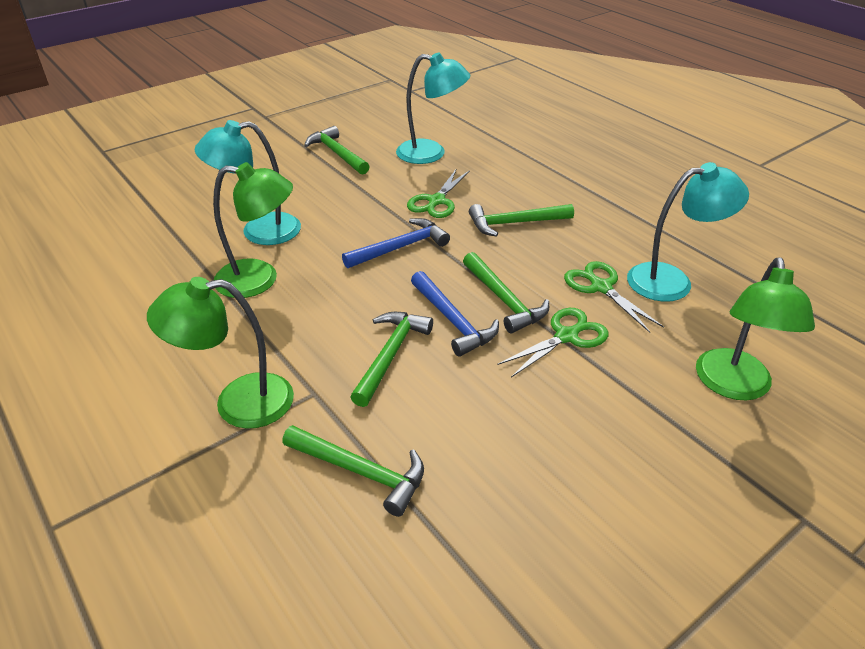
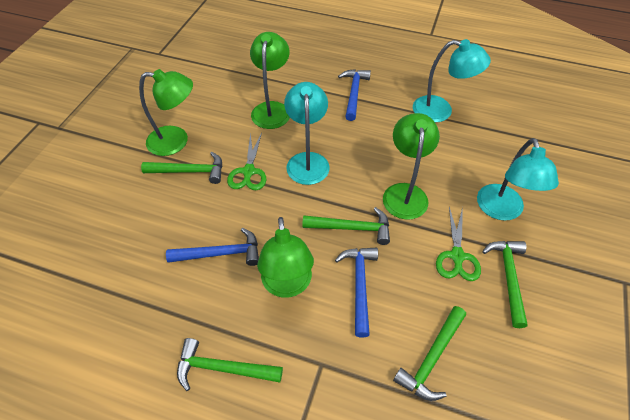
blue hammer: [342,218,450,268] [411,271,499,357] = 2 -> [166,228,259,266] [335,247,378,338] [338,69,371,121] = 3
green lamp: [147,277,294,429] [213,162,293,298] [696,257,815,400] = 3 -> [139,69,193,156] [250,32,290,129] [257,217,314,298] [383,113,440,220] = 4
green scissors: [407,168,470,218] [497,308,609,377] [564,261,664,333] = 3 -> [227,132,266,190] [436,207,481,281] = 2

